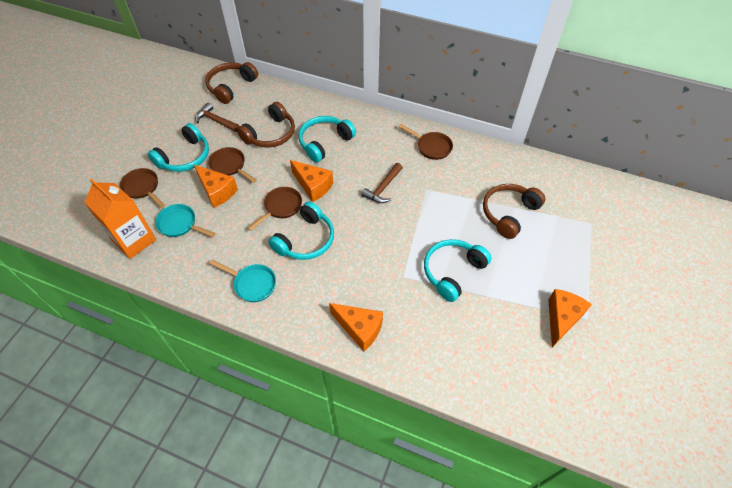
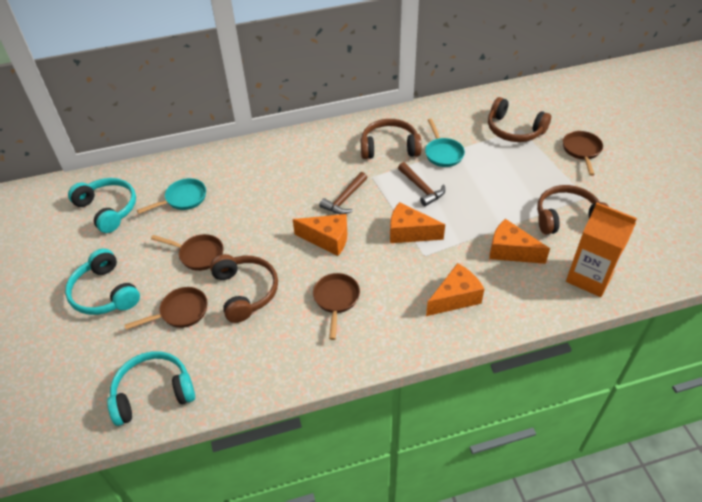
brown headphones: [205,62,258,104] [237,102,295,148] [483,184,545,239] = 3 -> [210,254,278,323] [361,119,422,159] [488,97,551,142] [537,185,609,235] = 4
turquoise headphones: [148,123,209,172] [268,201,334,260] [299,116,356,163] [424,239,492,302] = 4 -> [65,248,140,315] [68,178,136,233] [107,351,195,426] = 3

